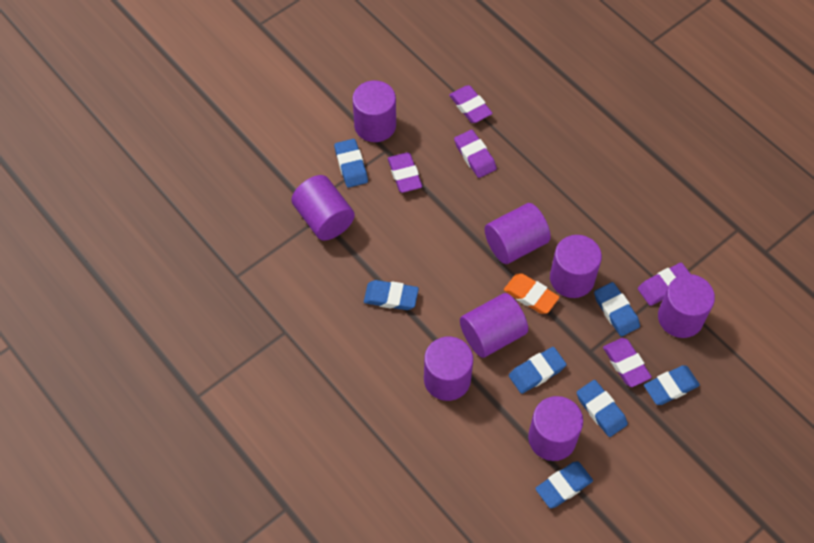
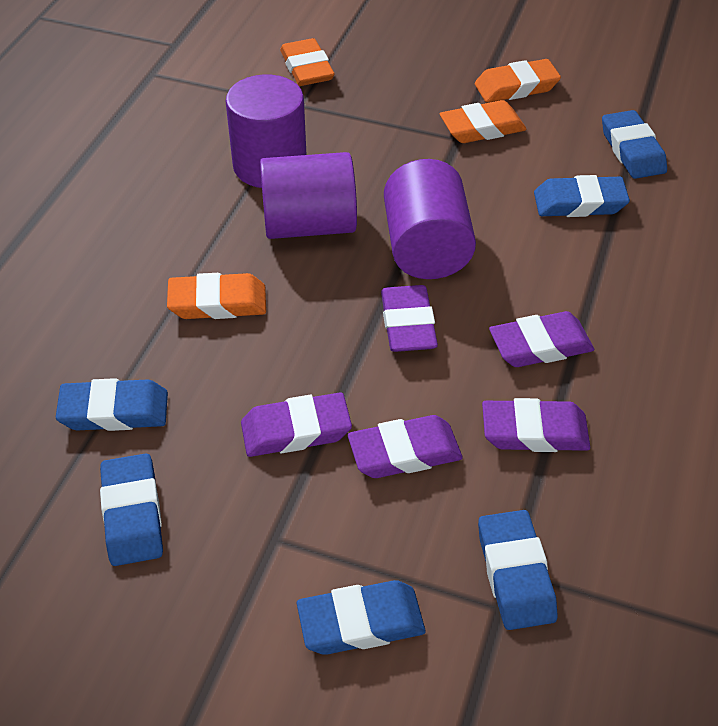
blue eraser: [334,139,368,188] [364,280,419,310] [509,347,567,394] [535,461,593,508] [577,380,628,437] [594,282,640,337] [644,365,700,405] = 7 -> [56,378,168,431] [100,453,163,566] [297,580,426,655] [478,510,558,630] [534,175,630,217] [602,110,667,179] = 6
orange eraser: [504,273,560,314] = 1 -> [167,273,266,319] [280,38,335,86] [439,100,527,143] [475,59,561,103] = 4
purple cylinder: [291,175,355,241] [352,80,396,142] [424,337,473,401] [460,293,528,358] [485,203,551,264] [528,396,583,461] [550,235,602,298] [658,274,715,338] = 8 -> [226,75,306,188] [260,152,357,239] [384,159,476,279] = 3

